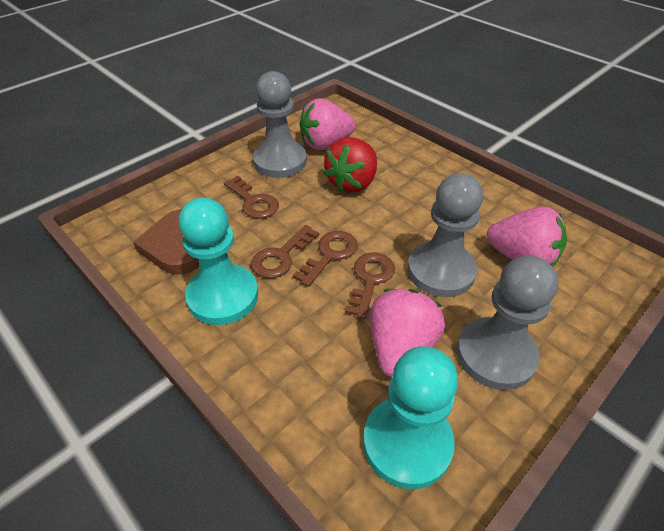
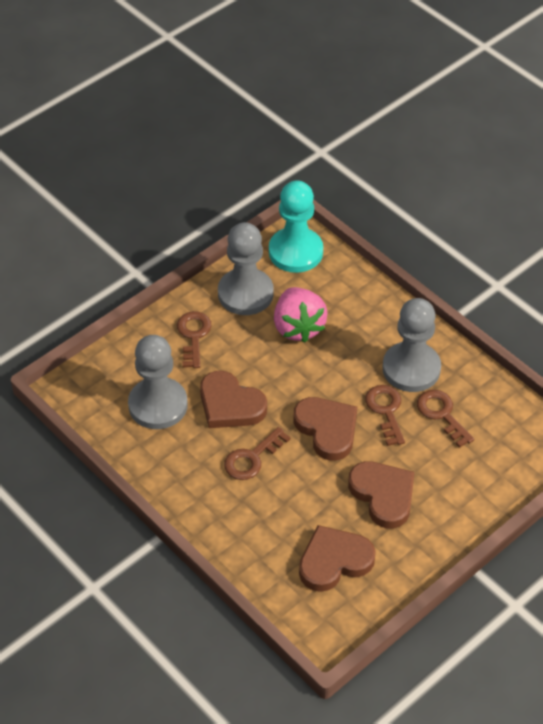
brown heart: [133,209,199,275] = 1 -> [200,371,267,428] [293,397,357,461] [299,525,376,592] [348,461,415,528] = 4
pink strawberry: [300,98,356,150] [370,289,445,377] [486,207,567,267] = 3 -> [274,287,328,343] = 1
red strawberry: [323,137,377,193] = 1 -> none = 0
turquoise pawn: [179,197,258,325] [363,346,458,489] = 2 -> [269,180,323,273] = 1

